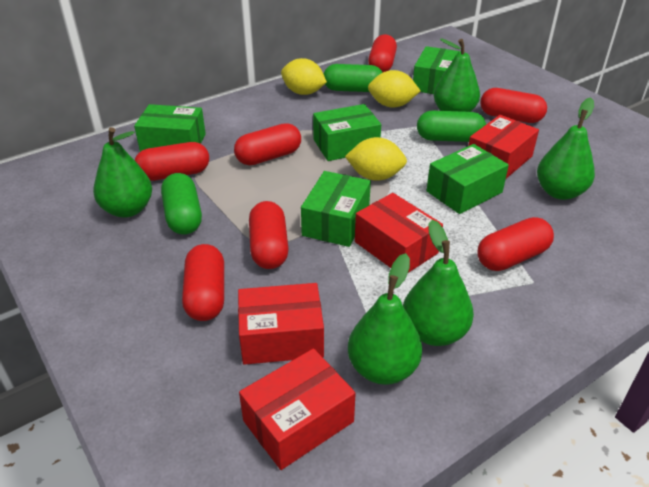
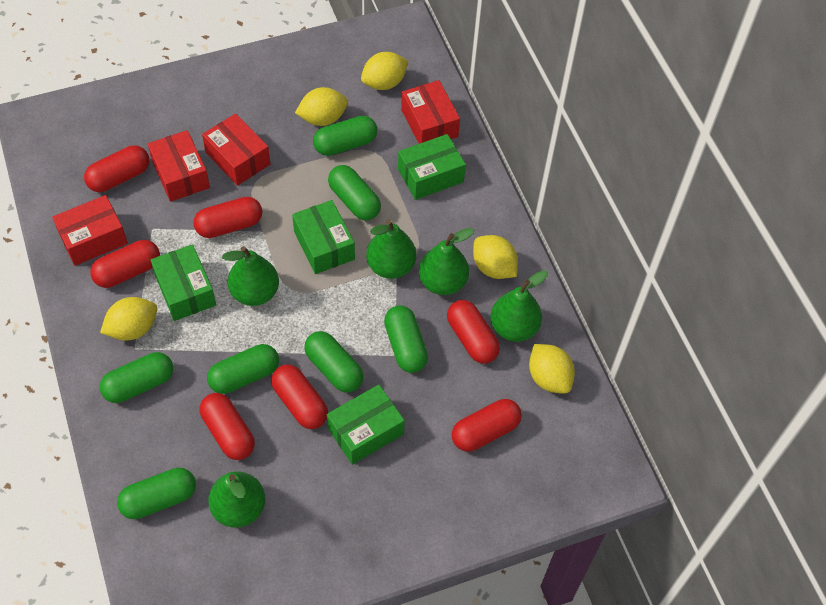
green box: [134,104,206,152] [301,171,371,247] [313,104,381,161] [413,46,461,94] [427,144,509,214] = 5 -> [151,244,216,321] [292,200,355,274] [327,385,405,465] [398,134,466,200] = 4
green capsule: [161,173,202,235] [324,64,383,92] [417,111,486,142] = 3 -> [100,352,173,403] [117,468,196,519] [207,344,279,394] [304,331,363,392] [313,116,377,156] [328,165,381,220] [384,305,428,373] = 7
yellow lemon: [281,58,327,95] [345,137,407,181] [368,70,420,107] = 3 -> [100,297,157,340] [295,87,348,126] [361,52,408,90] [473,235,518,279] [529,344,575,394] = 5

